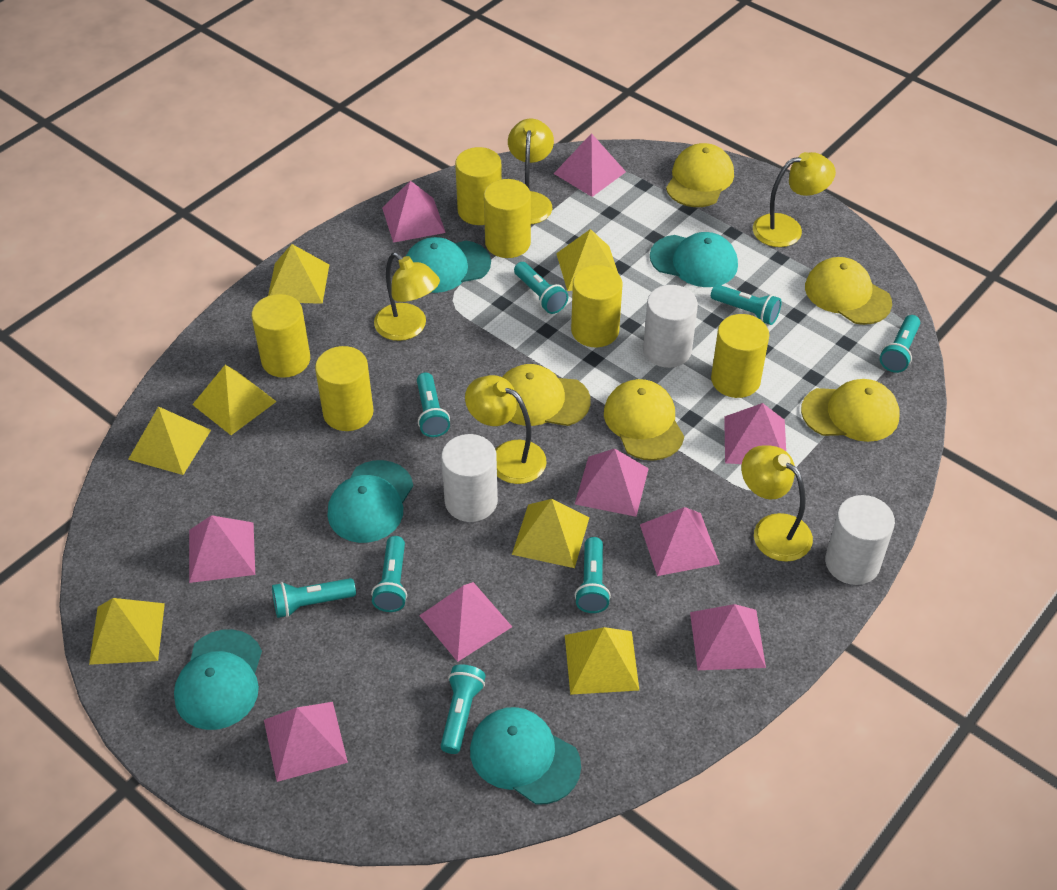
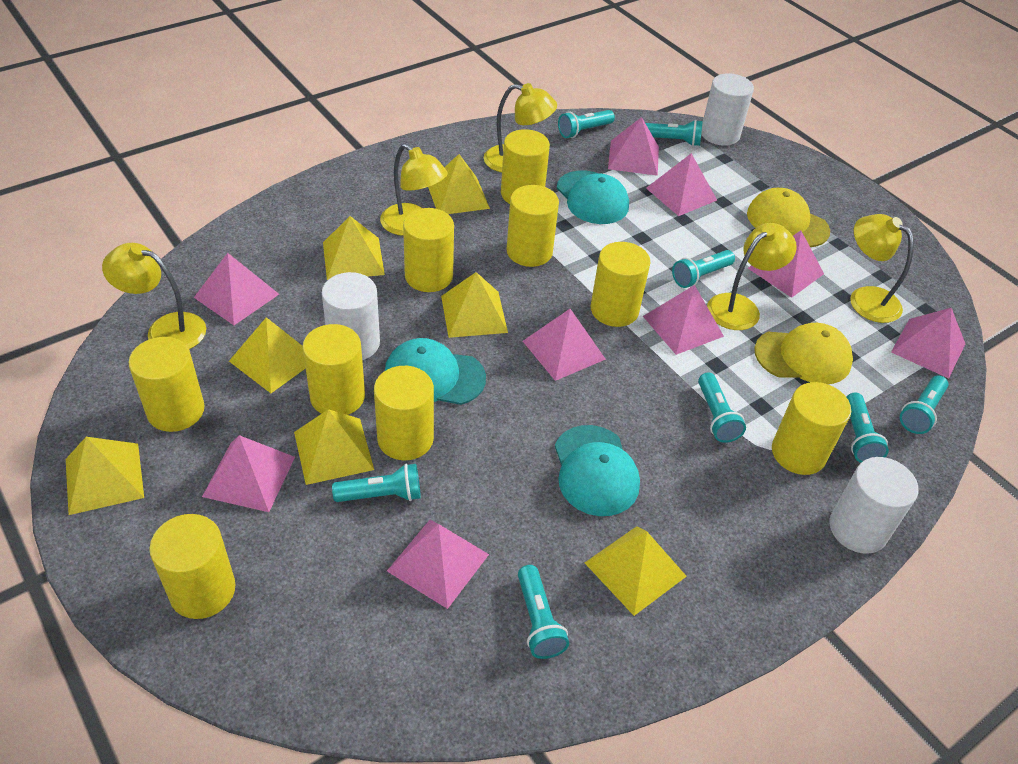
turquoise cap: [174,629,262,730] [327,460,413,543] [406,237,491,293] [470,707,581,805] [650,232,738,287] = 5 -> [385,338,486,405] [555,425,640,516] [557,170,629,224] = 3
yellow cap: [503,364,591,426] [604,379,684,461] [666,143,734,207] [801,379,900,442] [805,257,892,325] = 5 -> [747,188,830,247] [754,323,853,384] = 2
yellow cylinder: [252,294,310,378] [315,346,374,431] [455,147,502,225] [484,179,531,258] [571,265,623,347] [711,314,769,398] = 6 -> [128,337,205,432] [149,514,235,619] [302,324,365,415] [374,366,434,460] [403,208,454,292] [501,129,550,204] [506,185,559,267] [591,242,651,327] [772,382,851,475] = 9

